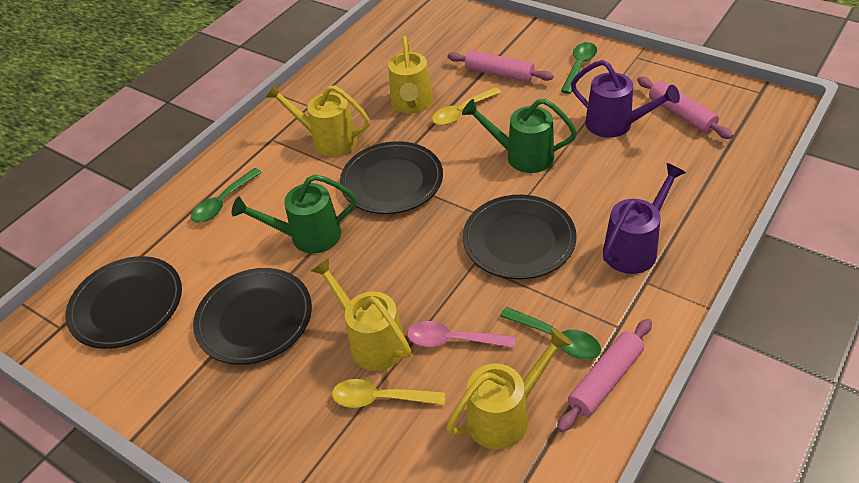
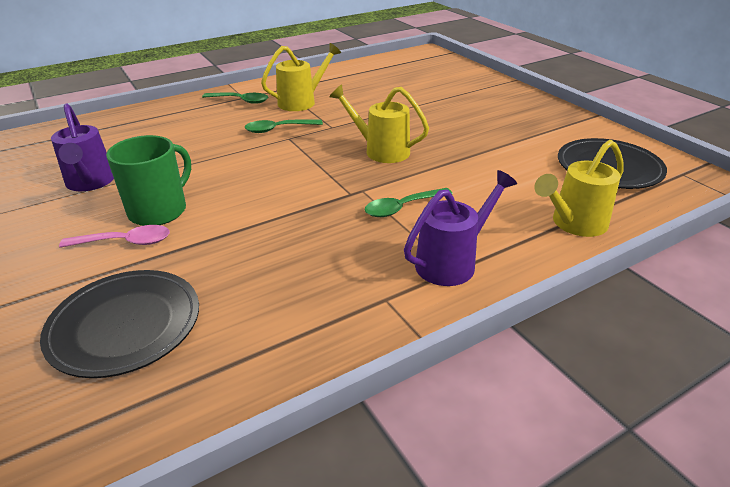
black plate: [65,256,182,349] [193,268,312,365] [340,141,443,214] [463,195,577,279] = 4 -> [40,270,199,378] [558,138,667,189] = 2
green mug: none = 0 -> [106,135,191,226] = 1
green watering can: [232,174,357,254] [462,98,577,173] = 2 -> none = 0
pink rolling pin: [448,50,554,82] [557,319,652,432] [637,77,733,139] = 3 -> none = 0
yellow spoon: [332,379,445,408] [432,87,501,125] = 2 -> none = 0
yellow watering can: [265,83,370,156] [311,258,411,371] [388,36,433,114] [447,328,572,450] = 4 -> [261,43,341,111] [329,84,429,163] [534,140,624,237] = 3

